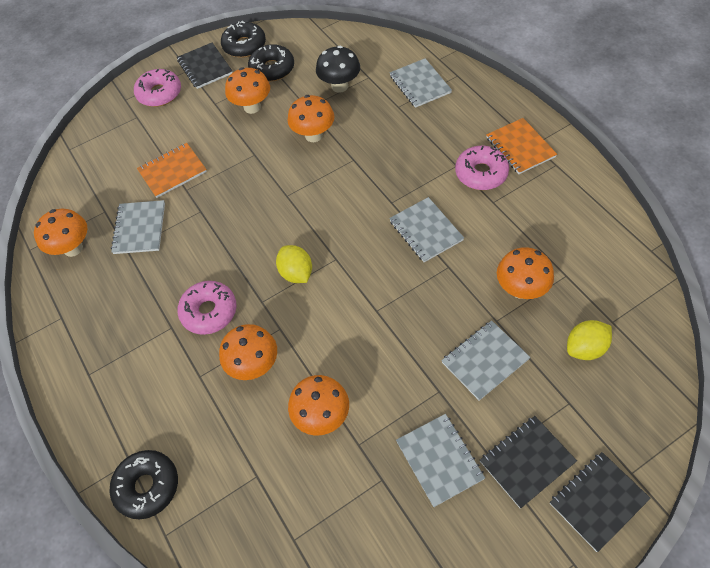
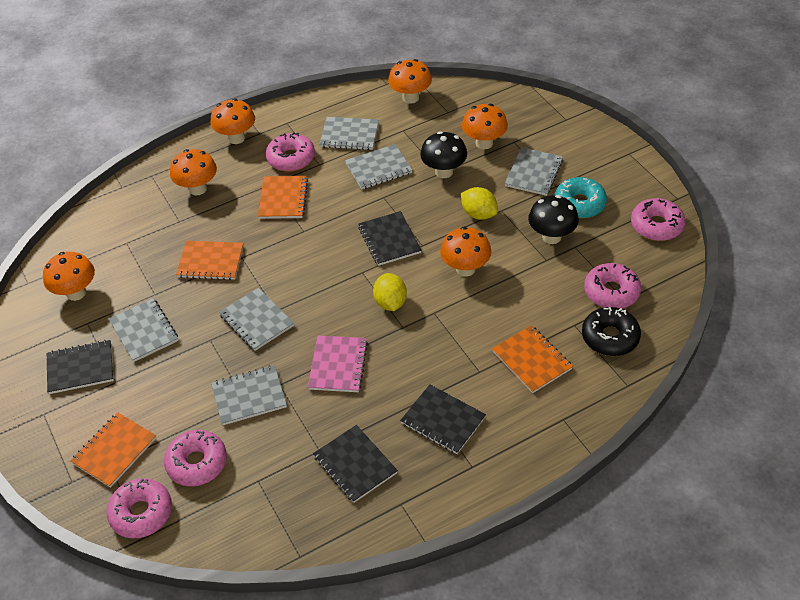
black donut: [110,450,178,519] [221,21,266,58] [248,44,294,82] = 3 -> [582,307,641,356] = 1
black mushroom: [316,46,360,93] = 1 -> [420,131,467,178] [528,195,579,244] = 2
black notebook: [177,43,233,89] [480,416,577,509] [550,452,651,552] = 3 -> [47,340,114,394] [313,425,398,503] [358,211,421,266] [400,384,486,454] = 4
grey notebook: [111,200,165,254] [389,197,464,262] [390,58,452,108] [396,414,485,507] [441,321,530,401] = 5 -> [109,298,178,362] [211,365,287,425] [219,288,294,351] [319,117,379,150] [345,144,412,190] [505,147,563,196] = 6
orange notebook: [137,143,207,198] [486,118,557,174] = 2 -> [70,412,156,488] [176,241,243,280] [258,176,308,219] [492,325,573,393] = 4
pink donut: [134,69,181,107] [177,281,236,335] [455,146,509,190] = 3 -> [106,478,172,538] [164,430,227,486] [266,132,315,171] [584,263,641,308] [631,198,686,241] = 5
pink notebook: none = 0 -> [308,335,368,392] = 1
turquoise donut: none = 0 -> [554,177,607,218] = 1

